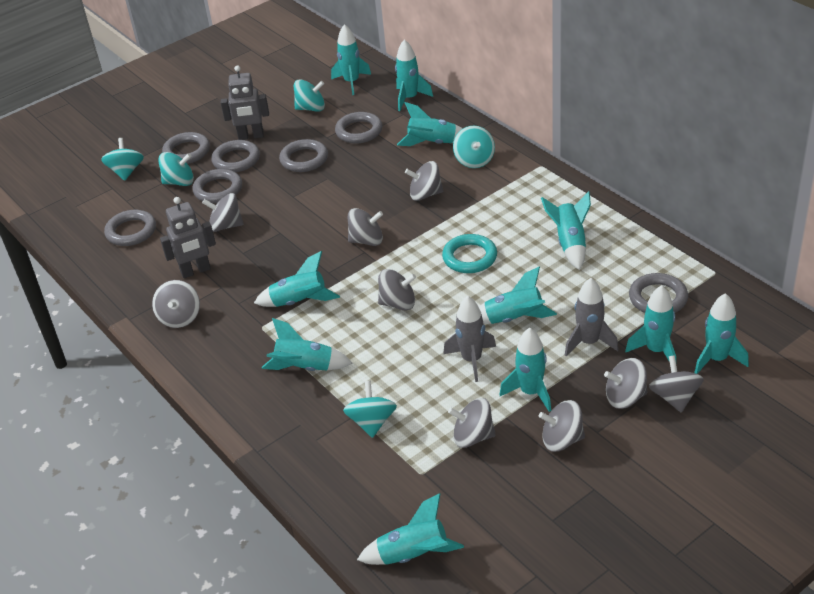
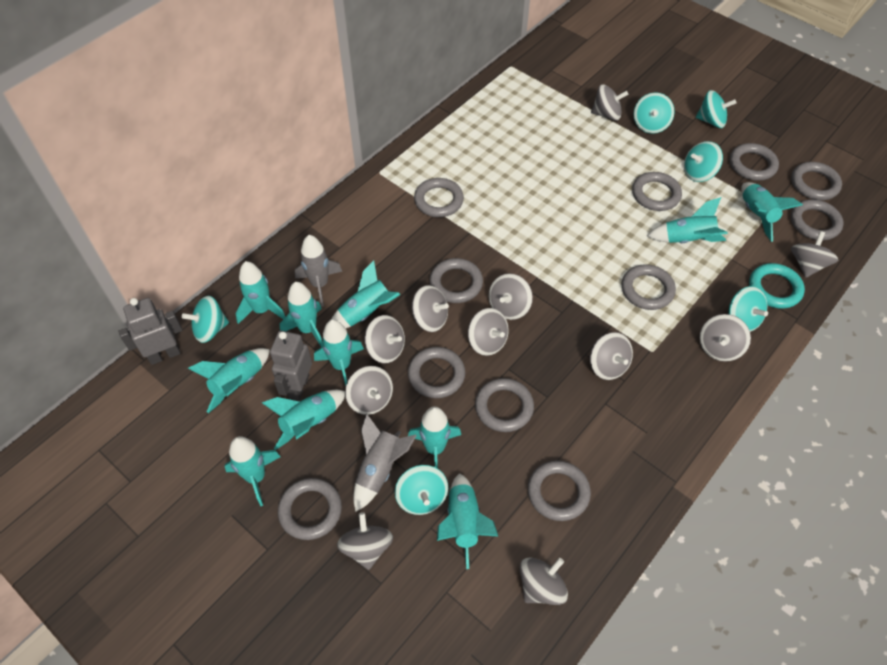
grey ring: [104,210,156,246] [162,132,210,164] [192,169,242,203] [211,140,260,172] [279,139,328,172] [335,112,383,143] [629,273,688,313] = 7 -> [278,478,342,540] [408,347,465,398] [414,178,464,217] [430,258,483,303] [475,378,534,432] [528,461,591,521] [621,264,676,310] [632,172,682,211] [730,143,779,181] [791,162,842,200] [791,199,844,240] = 11
grey spinning top: [152,280,200,328] [202,193,244,232] [348,208,383,246] [378,269,416,311] [405,161,443,201] [448,398,496,448] [539,400,585,452] [604,358,647,409] [649,355,704,412] = 9 -> [337,512,393,570] [345,366,393,415] [364,315,405,364] [412,285,449,332] [468,308,509,356] [488,273,533,320] [520,557,568,605] [590,332,633,380] [591,84,628,121] [699,314,751,362] [791,231,838,278] = 11
turquoise spinning top: [101,138,144,181] [158,152,194,186] [294,79,325,112] [343,381,397,438] [453,126,495,168] = 5 -> [182,296,229,343] [395,465,448,515] [634,92,675,134] [684,141,723,182] [696,90,736,128] [728,286,768,332] = 6

